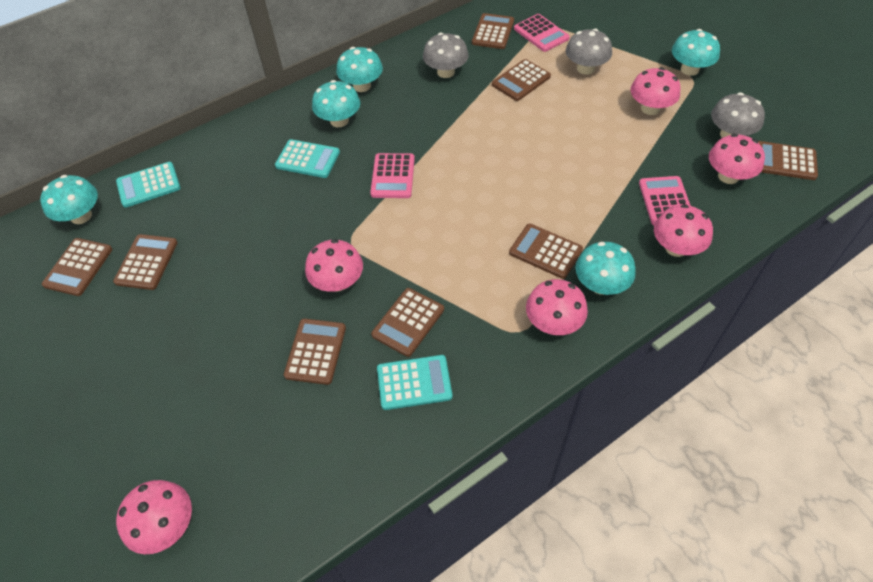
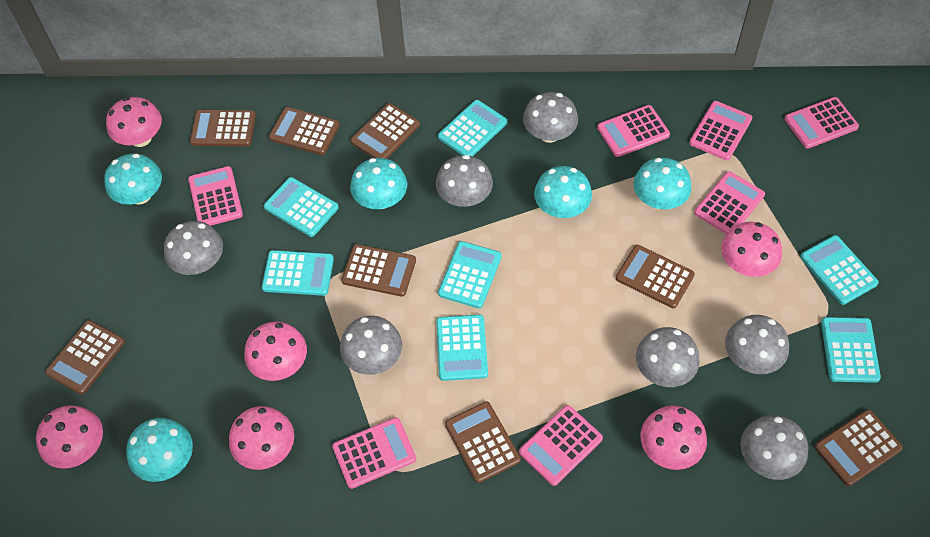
grey mushroom: [423,32,469,78] [566,29,612,74] [711,92,765,138] = 3 -> [164,221,223,275] [340,316,402,375] [436,155,493,207] [523,92,578,143] [636,327,700,387] [725,315,789,374] [740,415,808,480] = 7
pink calculator: [370,153,415,198] [514,14,570,52] [639,176,691,225] = 3 -> [188,166,243,226] [332,417,416,489] [519,405,603,486] [597,105,670,157] [689,101,752,160] [694,171,765,234] [784,97,859,148] = 7
turquoise calculator: [116,162,180,208] [275,139,340,178] [377,355,452,410] = 3 -> [262,250,334,296] [264,177,339,237] [436,315,488,381] [438,100,507,156] [438,241,502,308] [800,235,879,305] [821,317,881,383] = 7

